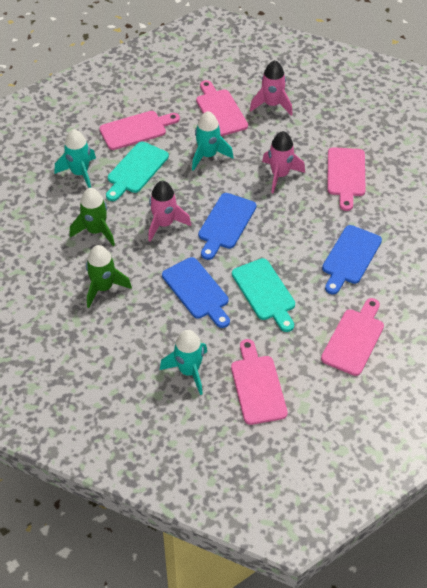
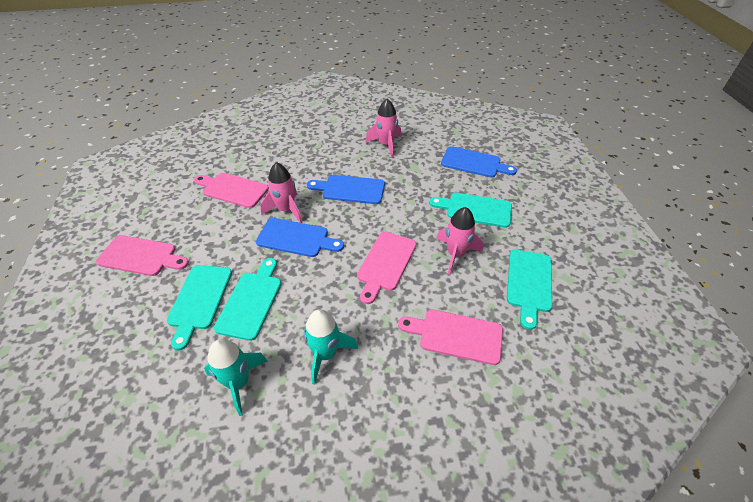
green rocket: [70,188,115,246] [86,245,132,308] = 2 -> none = 0
pink cutting board: [99,111,180,150] [196,80,248,136] [231,339,288,425] [321,298,384,376] [327,147,366,211] = 5 -> [96,235,189,276] [194,173,269,208] [357,232,416,304] [398,310,503,365] = 4
turquoise cutting board: [106,141,169,201] [232,258,295,332] = 2 -> [167,265,232,350] [214,258,281,341] [429,193,512,228] [507,250,552,330] = 4
turquoise rocket: [55,129,96,188] [160,330,207,395] [192,111,233,171] = 3 -> [204,339,268,416] [304,309,358,385] = 2

